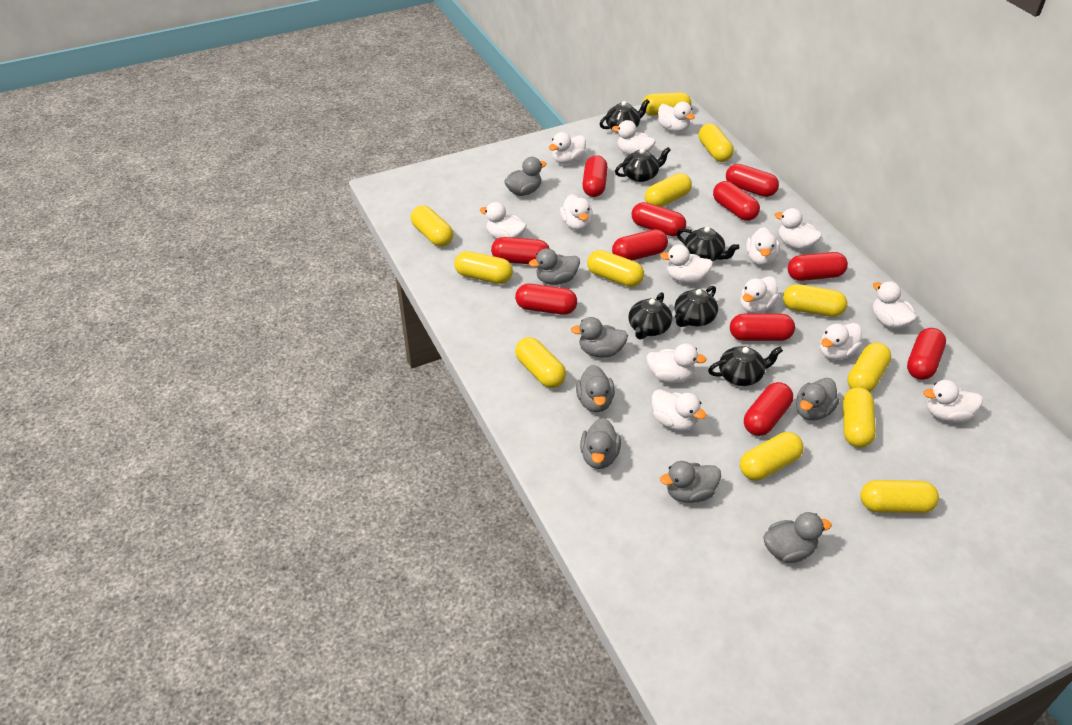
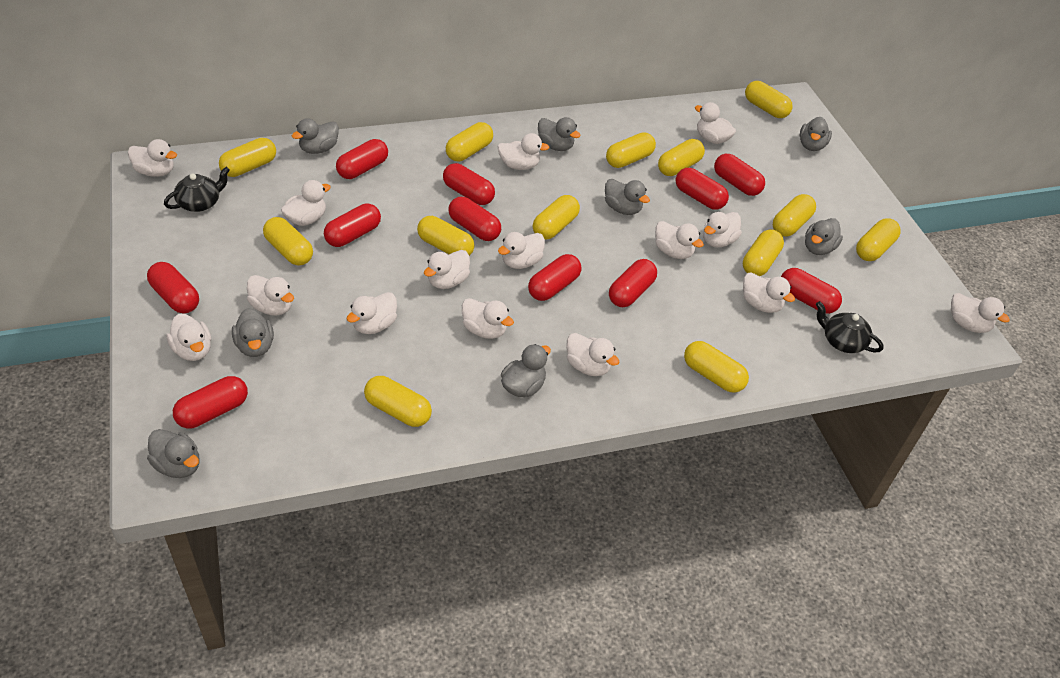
black teapot: [600,99,650,129] [615,147,671,182] [628,292,672,339] [675,286,718,327] [677,227,739,261] [708,346,783,386] = 6 -> [164,167,230,212] [816,301,884,353] = 2
white duck: [480,202,527,239] [549,132,586,164] [560,194,593,231] [612,120,655,155] [646,343,707,383] [652,389,706,431] [658,102,695,132] [660,244,713,283] [741,276,779,314] [746,227,780,266] [775,208,822,250] [820,323,862,360] [873,281,917,329] [923,380,983,422] = 14 -> [128,139,177,177] [167,314,211,361] [247,275,294,316] [281,180,331,226] [347,292,397,334] [424,250,470,289] [462,298,514,339] [498,133,550,170] [498,232,545,269] [566,333,619,376] [655,221,704,259] [695,102,736,144] [703,212,742,247] [743,272,795,313] [951,293,1010,333] = 15
yellow capsule: [411,206,453,247] [454,251,513,284] [515,337,566,388] [587,250,644,287] [642,92,691,116] [645,173,692,207] [699,123,734,162] [740,432,804,481] [783,284,847,317] [843,387,876,448] [847,342,892,392] [860,480,939,513] = 12 -> [219,138,276,177] [263,217,313,265] [364,376,432,427] [417,216,474,256] [446,122,493,161] [533,195,580,240] [606,132,656,168] [658,139,705,176] [684,341,749,393] [743,230,784,276] [745,81,793,118] [773,194,816,237] [856,218,901,261] = 13

